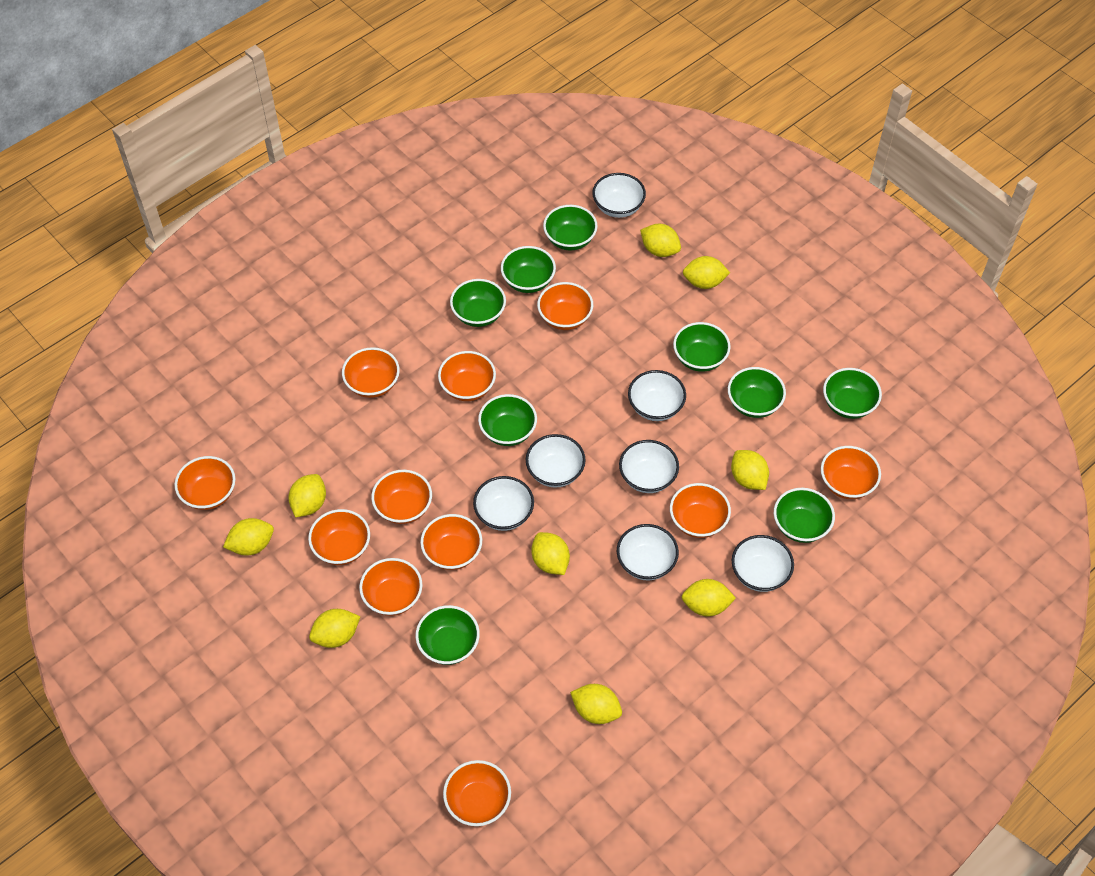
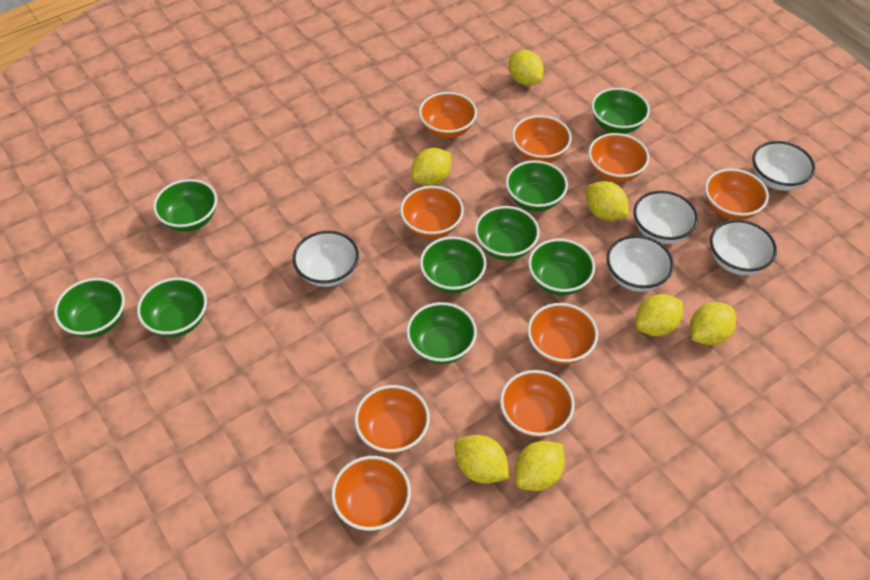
orange bowl: [175,456,235,510] [308,509,370,565] [342,347,400,398] [359,558,423,616] [371,470,432,524] [420,514,482,570] [438,351,496,401] [443,760,511,826] [537,282,593,330] [670,483,731,538] [821,446,881,499] = 11 -> [331,456,411,531] [354,385,430,454] [400,186,464,239] [419,92,477,138] [500,370,575,438] [512,115,572,162] [527,303,598,365] [588,133,649,182] [705,168,769,220] = 9
white bowl: [473,476,534,531] [526,434,586,488] [592,173,646,218] [617,524,679,581] [619,440,679,493] [628,370,686,421] [732,535,794,592] = 7 -> [293,231,359,287] [607,235,674,292] [633,191,698,244] [710,220,777,275] [752,141,815,191] = 5
yellow lemon: [223,518,274,555] [288,474,326,517] [309,609,360,648] [531,532,570,575] [570,684,622,724] [640,224,681,257] [682,579,736,617] [683,256,730,289] [731,450,769,490] = 9 -> [412,148,451,186] [454,435,510,484] [508,50,544,85] [515,441,565,491] [586,181,629,221] [636,294,683,336] [690,302,736,345] = 7

